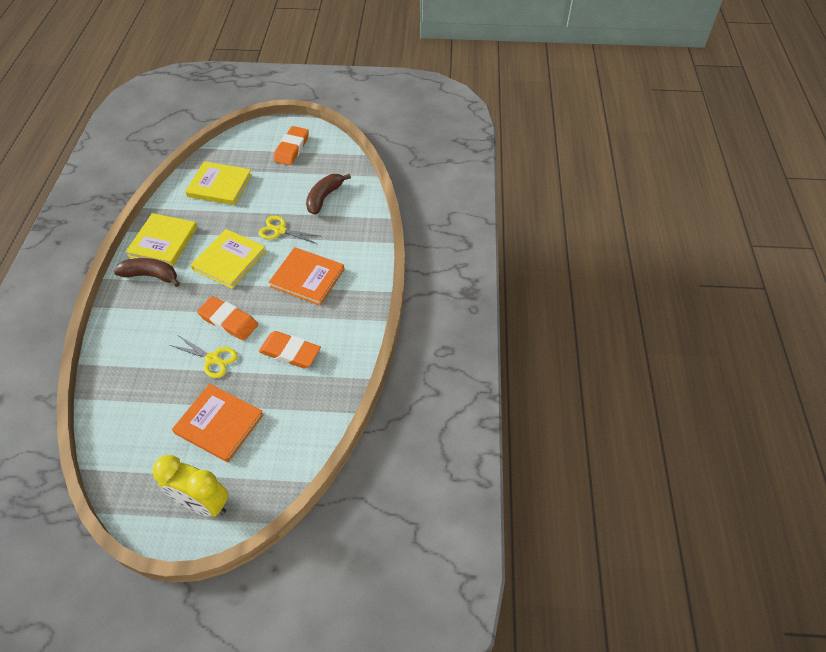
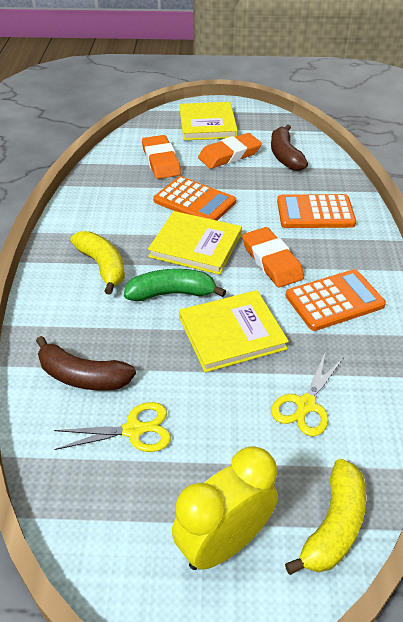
green banana: none = 0 -> [124,269,226,301] = 1
orange book: [172,384,264,462] [269,247,344,306] = 2 -> none = 0
orange calculator: none = 0 -> [153,176,236,221] [277,194,356,228] [286,269,386,331] = 3
yellow banana: none = 0 -> [70,231,125,295] [285,459,366,575] = 2

